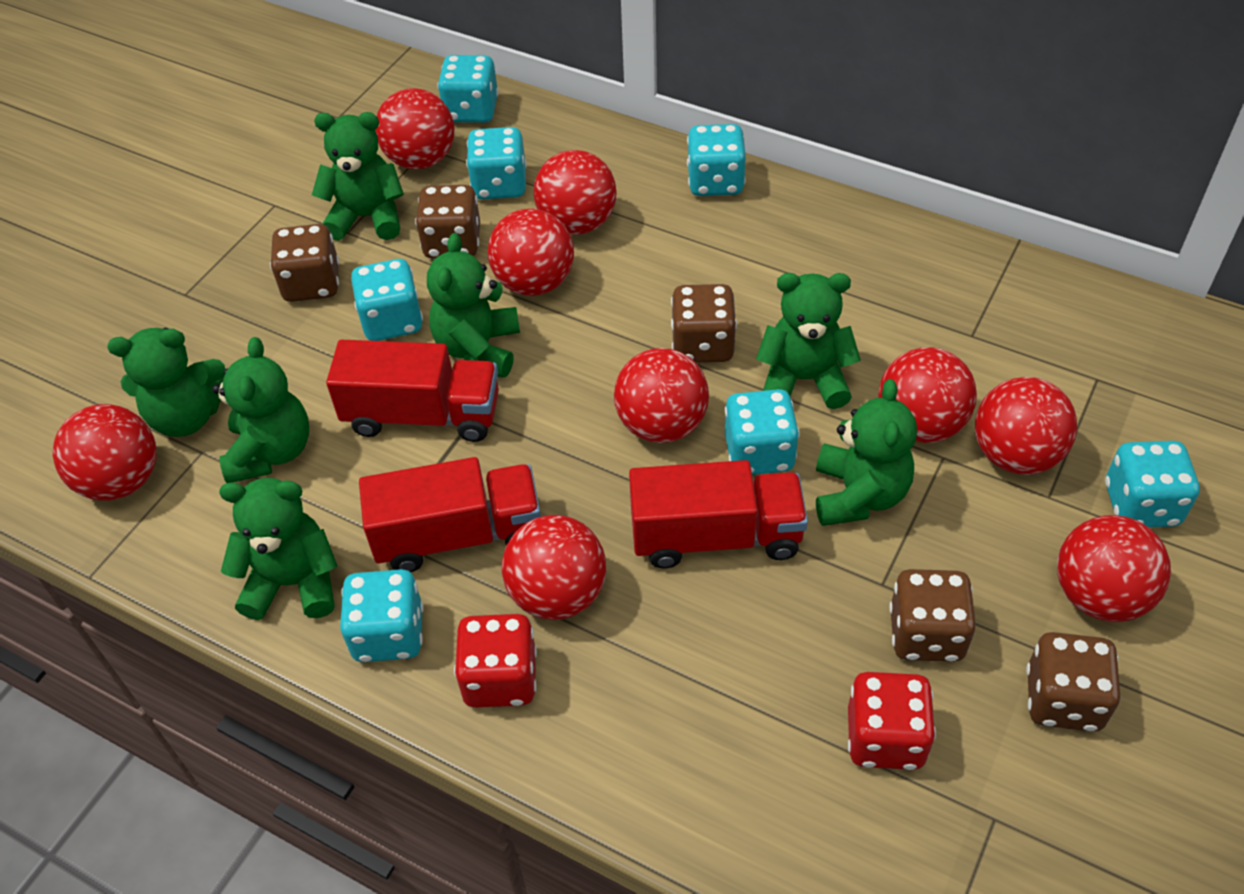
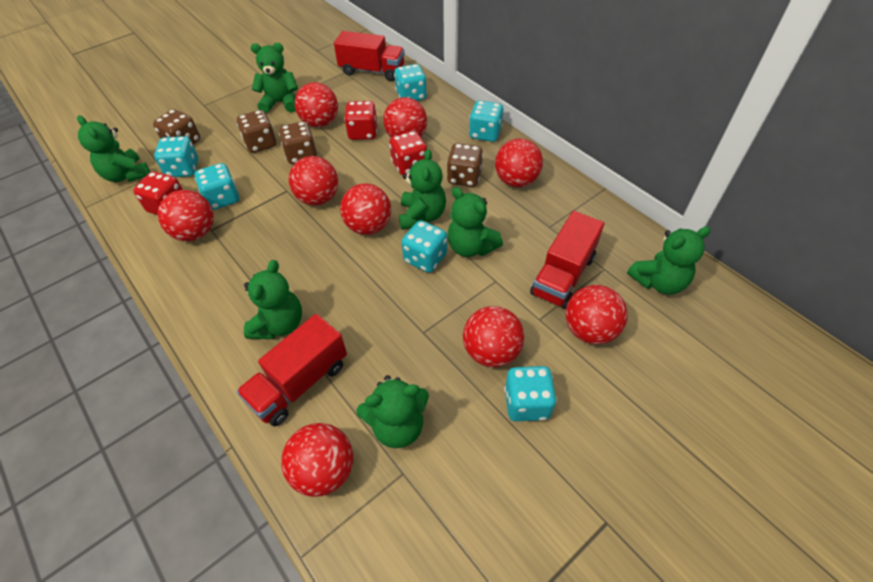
brown dice: [270,224,339,302] [415,185,480,259] [671,284,737,363] [889,569,976,662] [1026,632,1120,732] = 5 -> [153,109,200,144] [237,110,276,153] [279,121,317,164] [447,143,483,187] = 4
red dice: [454,614,537,708] [848,672,936,770] = 2 -> [133,172,183,215] [344,101,378,140] [389,131,427,175] = 3
turquoise dice: [340,569,424,662] [351,259,423,341] [437,55,499,123] [466,127,527,200] [687,124,746,196] [725,389,800,475] [1105,441,1200,527] = 7 -> [154,136,198,177] [195,163,239,210] [394,64,427,101] [402,220,447,273] [469,100,503,142] [504,366,557,421] = 6

